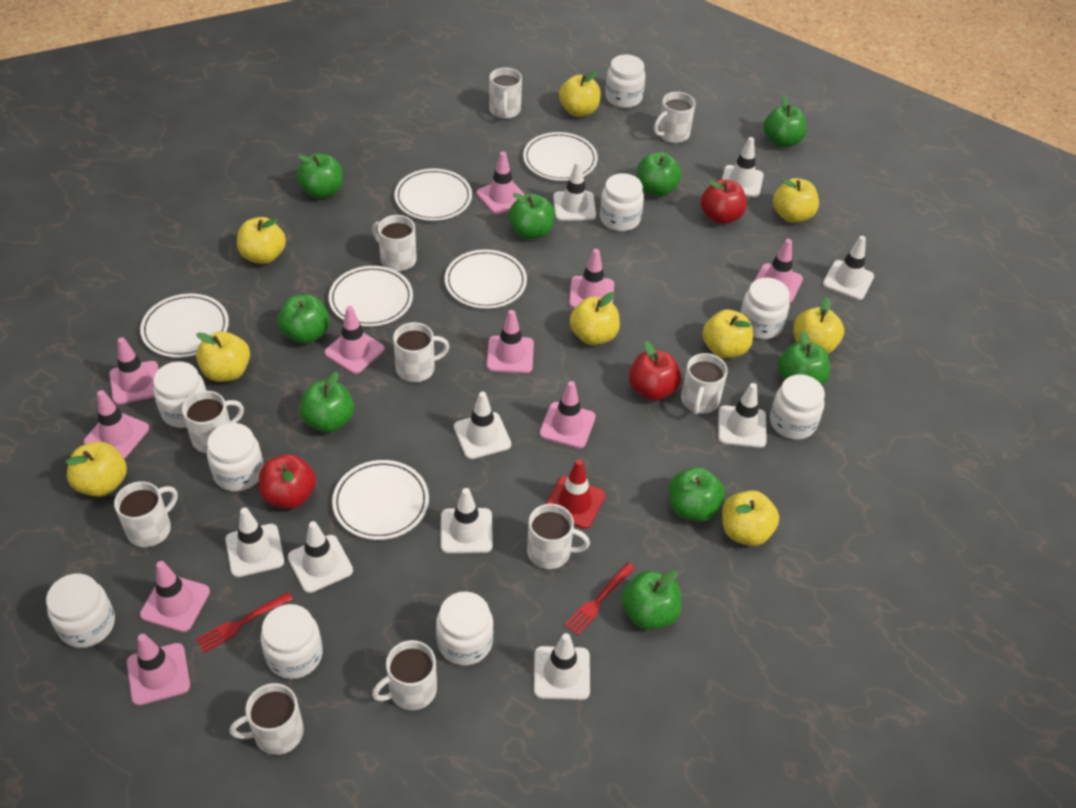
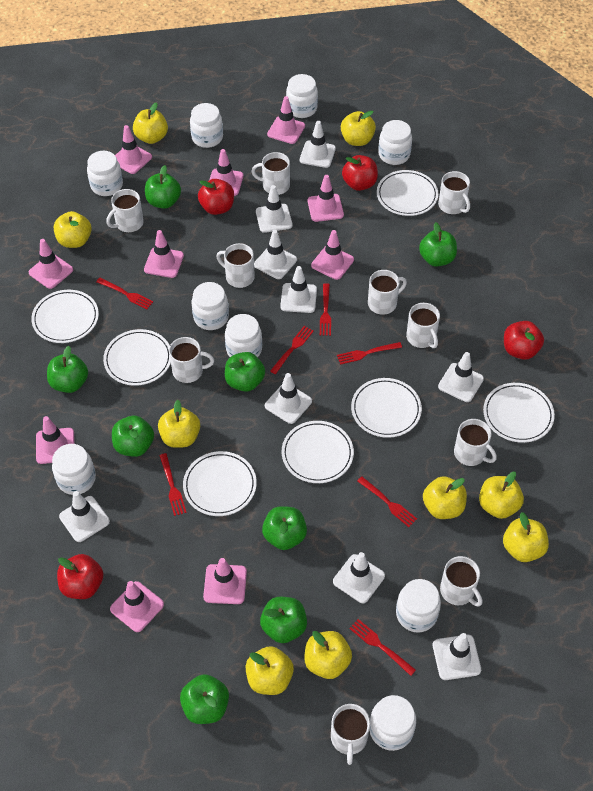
green apple: [277,295,329,344] [297,153,342,199] [299,371,354,433] [508,193,555,239] [621,570,681,630] [637,152,681,196] [668,467,725,522] [763,96,807,148] [778,331,830,385] = 9 -> [47,346,88,393] [112,416,154,457] [145,165,181,209] [180,674,229,724] [225,352,265,392] [260,597,307,643] [262,506,307,550] [419,222,457,267] = 8
red apple: [259,454,316,509] [629,341,681,401] [701,179,747,224] = 3 -> [57,554,104,599] [198,179,234,215] [342,155,378,191] [504,321,544,360] = 4
red fork: [196,592,293,653] [565,562,635,635] = 2 -> [96,278,153,309] [159,453,187,516] [270,326,314,374] [320,283,331,336] [337,342,402,365] [349,619,416,676] [357,476,417,527] = 7
red traffic cone: [546,459,606,529] = 1 -> none = 0
white plate: [140,294,229,358] [329,266,413,327] [332,460,429,540] [394,168,472,221] [445,249,527,309] [523,132,598,181] = 6 -> [31,290,99,343] [103,329,171,386] [183,451,257,516] [282,421,354,483] [351,378,422,438] [377,170,438,216] [483,383,555,443] = 7

